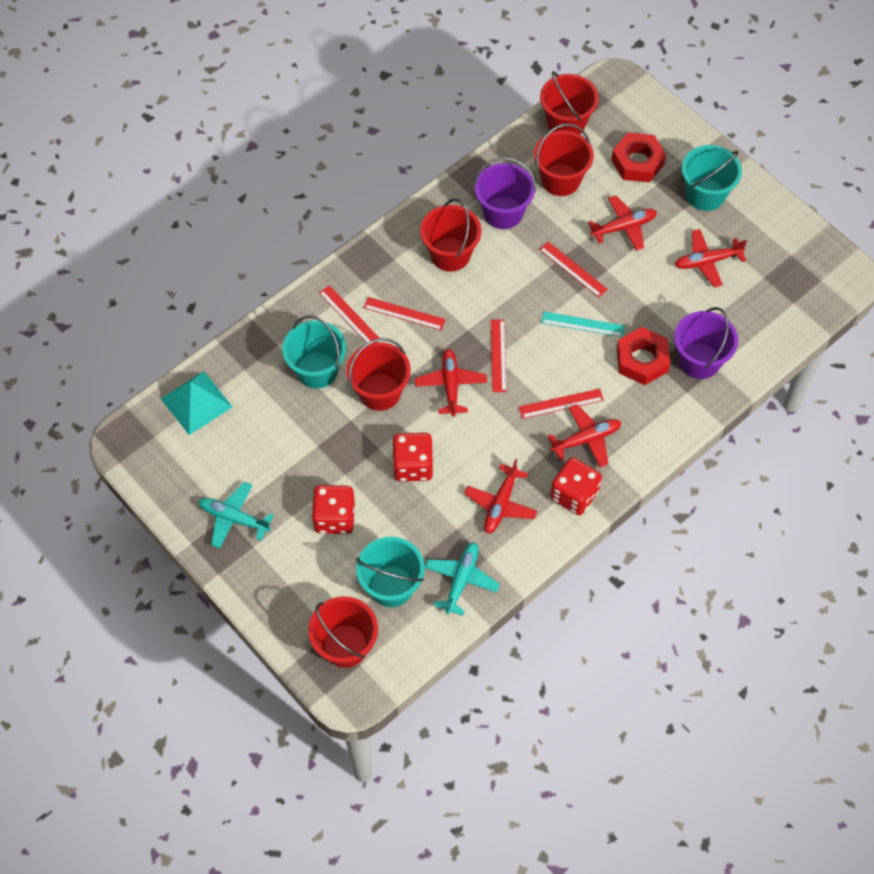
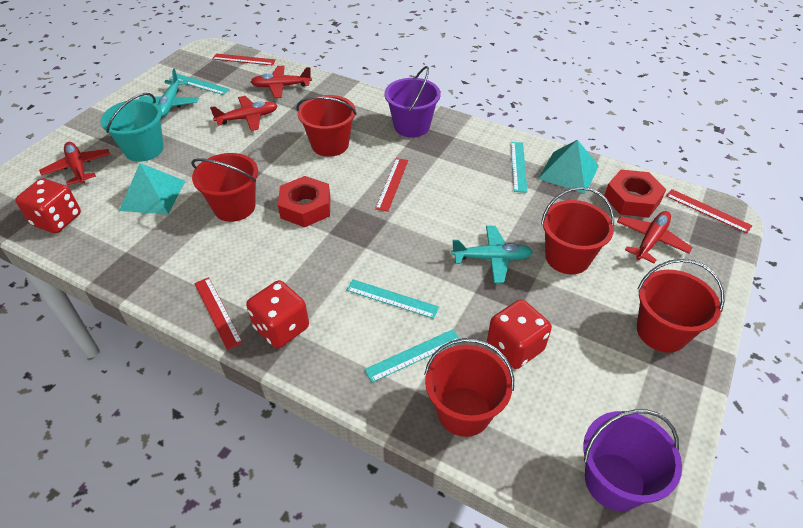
red plane: [415,349,487,417] [464,459,537,534] [547,404,621,468] [588,195,657,251] [675,229,747,288] = 5 -> [39,142,110,185] [210,96,278,131] [251,66,312,98] [617,211,693,263] = 4
red ruler: [319,285,380,343] [364,297,446,330] [491,320,506,392] [519,389,604,419] [539,242,608,297] = 5 -> [194,277,243,350] [212,54,276,66] [375,158,408,212] [666,189,752,233] = 4
turquoise bucket: [282,316,346,389] [356,537,425,607] [682,145,742,211] = 3 -> [100,93,164,162] = 1
turquoise pyramid: [161,371,232,435] = 1 -> [119,163,185,214] [538,140,599,194] = 2
turquoise ruler: [541,312,625,337] = 1 -> [169,73,230,95] [346,279,439,319] [364,329,460,383] [511,142,527,192] = 4

